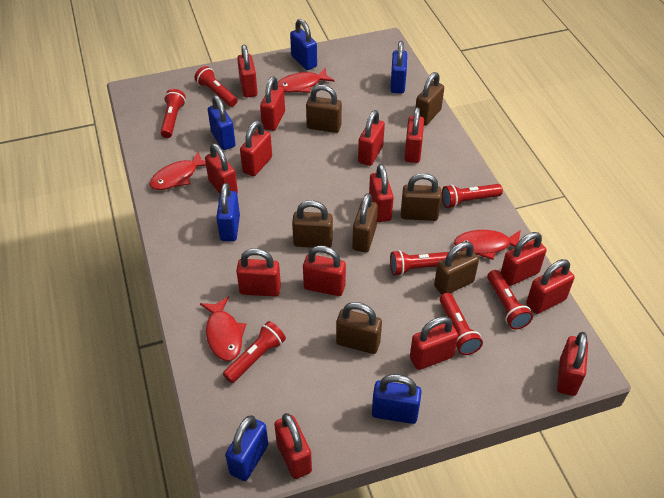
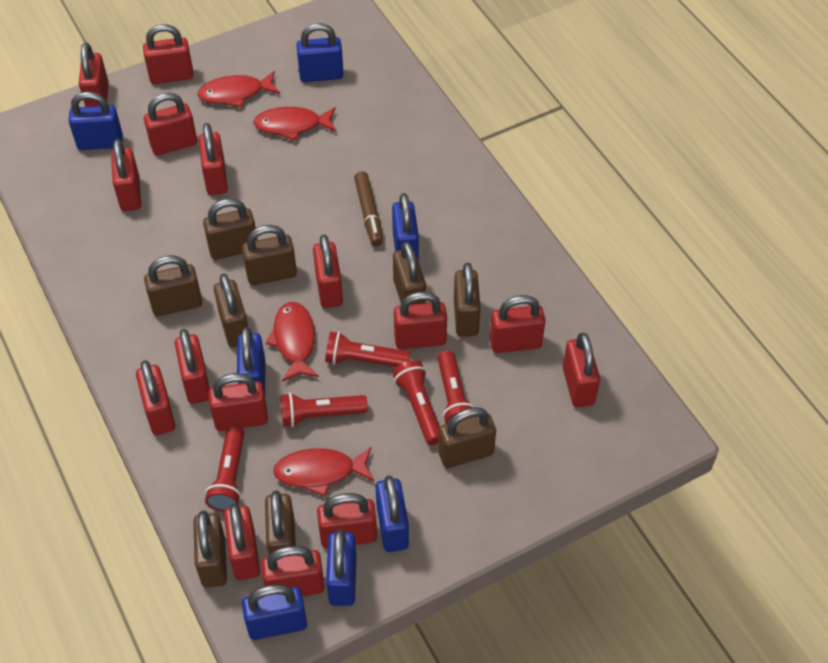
blue padlock: [208,95,236,150] [216,183,240,241] [225,415,268,481] [290,19,317,70] [372,374,422,424] [390,41,407,93] = 6 -> [69,92,123,150] [237,327,265,395] [242,584,307,640] [296,23,344,82] [326,529,357,606] [376,475,409,552] [392,193,419,261] = 7
brown marker: none = 0 -> [354,171,383,246] = 1
brown padlock: [292,200,333,248] [306,85,342,133] [336,302,382,354] [352,193,378,252] [401,173,442,221] [415,72,444,126] [434,241,479,295] = 7 -> [144,255,203,316] [193,510,227,588] [203,198,258,260] [214,274,248,348] [242,225,297,285] [265,490,296,555] [393,241,426,305] [438,407,496,468] [454,263,481,336] = 9
red flashlight: [160,89,186,138] [195,66,237,107] [223,321,286,383] [390,250,449,276] [440,293,483,355] [442,184,503,208] [487,270,533,329] = 7 -> [205,425,244,512] [281,393,368,427] [325,332,410,367] [392,360,440,445] [438,350,475,424] = 5
red padlock: [205,143,238,194] [236,248,281,297] [237,44,258,98] [240,121,272,176] [260,76,285,131] [274,413,312,479] [303,245,346,296] [358,110,385,166] [369,164,394,222] [404,107,424,163] [410,316,458,370] [501,232,546,286] [526,259,575,314] [557,332,588,396] = 14 -> [79,43,109,107] [111,139,141,211] [136,360,176,435] [143,24,194,84] [144,93,197,155] [175,329,210,404] [199,123,228,195] [208,373,268,431] [224,503,260,580] [261,546,325,596] [313,234,343,308] [317,493,377,549] [394,292,447,350] [490,295,546,353] [563,333,600,408] = 15

